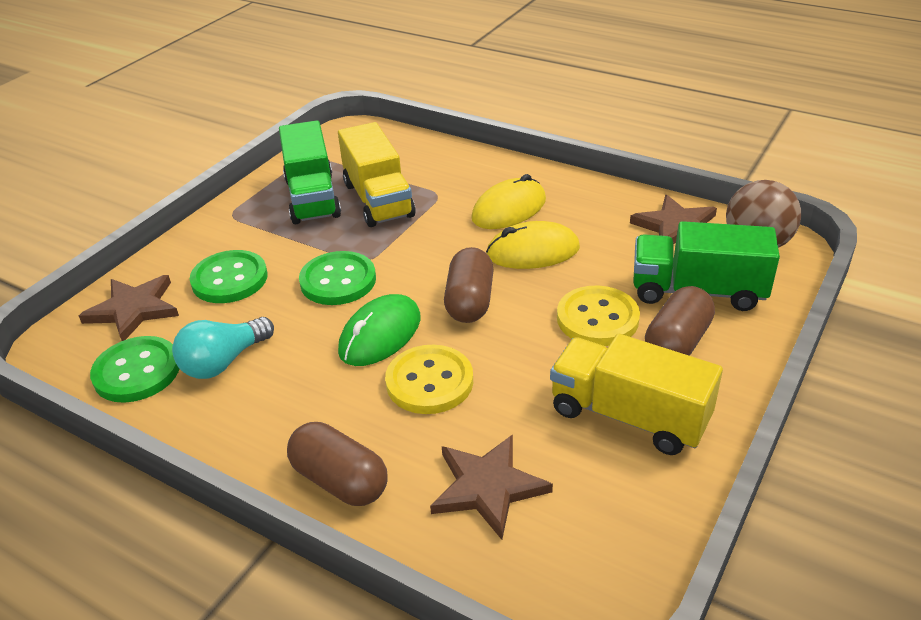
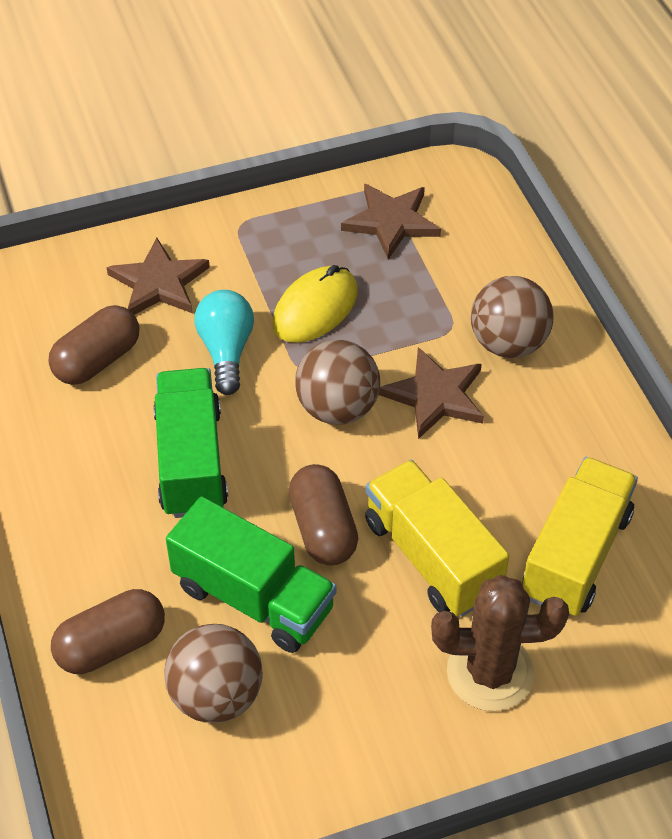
brown ball: [726,180,801,248] = 1 -> [164,624,263,723] [295,340,380,425] [471,276,554,358] = 3
brown cactus: none = 0 -> [431,575,569,711] = 1
green button: [90,336,179,403] [190,250,268,303] [299,251,376,305] = 3 -> none = 0
green mouse: [338,294,421,366] = 1 -> none = 0
yellow button: [385,345,473,414] [557,286,640,346] = 2 -> none = 0
yellow mouse: [471,174,546,229] [486,221,580,269] = 2 -> [272,265,358,343] = 1

